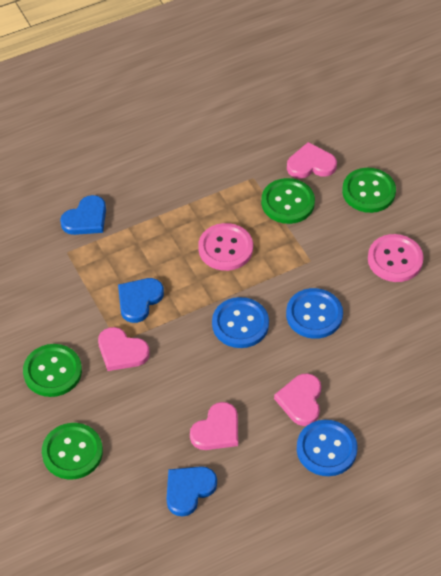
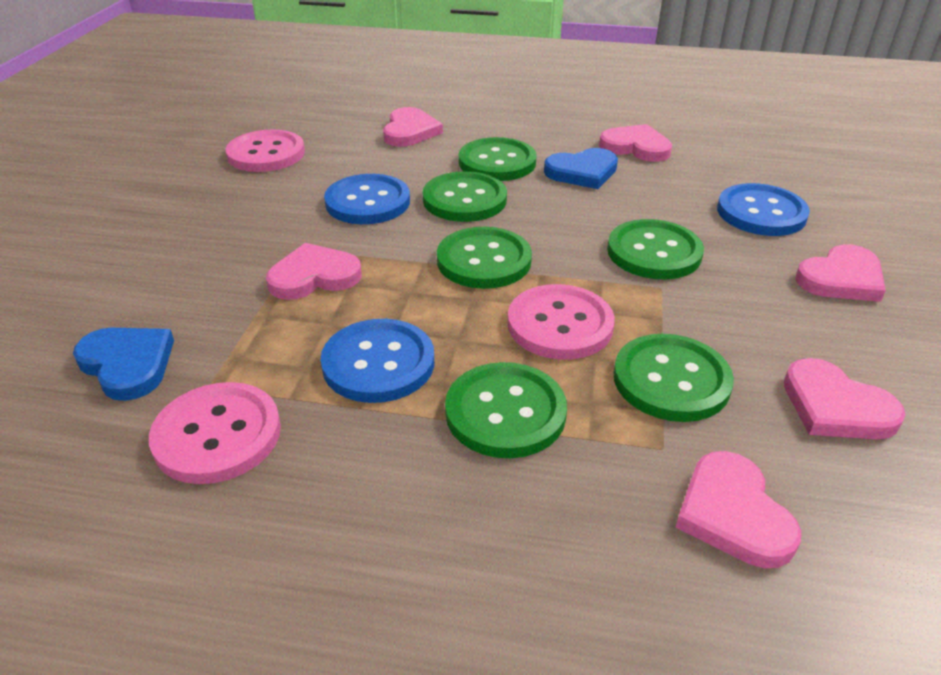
blue heart: [60,195,106,235] [118,278,164,323] [167,466,217,517] = 3 -> [73,328,174,401] [544,148,618,189] = 2
green button: [23,344,82,397] [42,423,103,480] [261,178,315,224] [342,168,396,213] = 4 -> [423,171,507,222] [437,227,532,289] [445,362,567,458] [459,137,537,181] [607,219,704,279] [613,334,734,422] = 6
pink button: [198,223,253,271] [368,234,424,282] = 2 -> [149,382,281,484] [225,129,305,172] [507,284,615,360] = 3
pink heart: [98,327,150,371] [190,402,238,450] [274,373,321,426] [287,142,337,179] = 4 -> [266,243,362,300] [383,107,443,147] [599,124,672,162] [675,451,801,568] [784,358,906,440] [795,244,886,302] = 6

